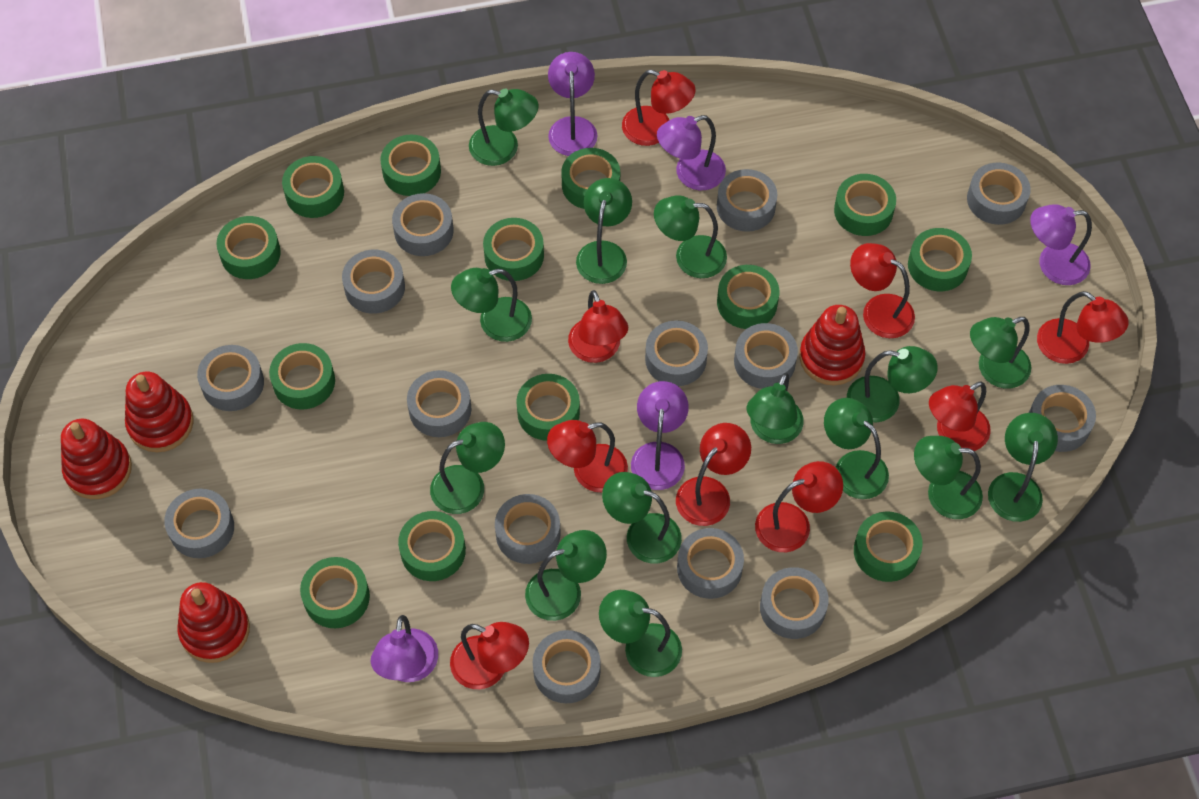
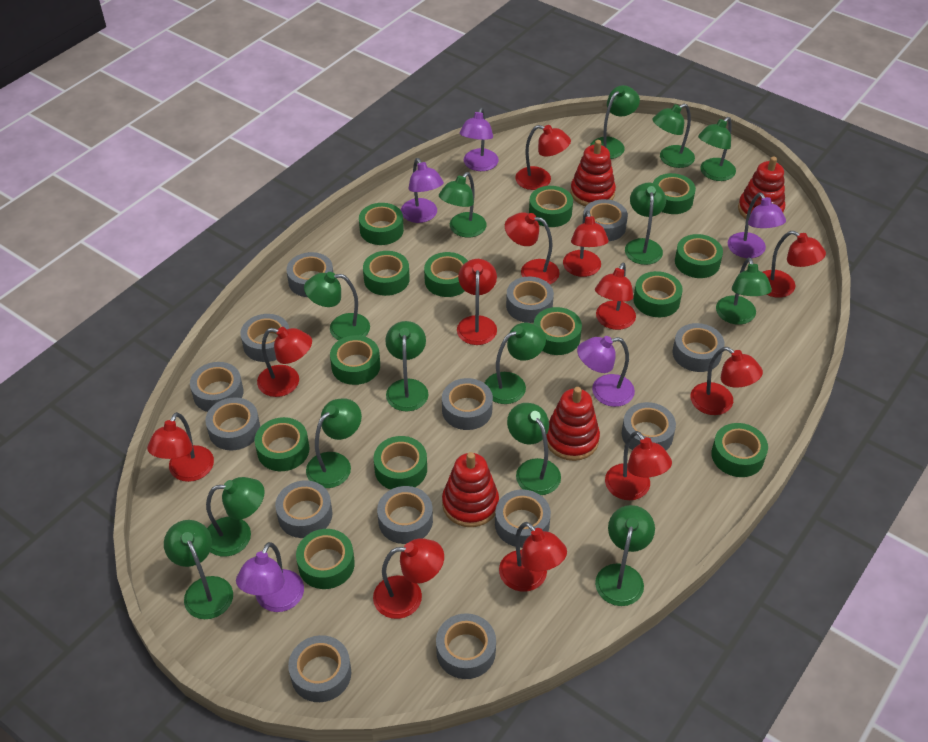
red lamp: [450,622,529,689] [547,420,628,492] [568,290,628,363] [622,70,696,146] [676,423,751,526] [755,461,843,552] [850,243,915,338] [929,381,991,451] [1037,291,1129,364] = 9 -> [147,412,214,482] [257,327,312,397] [373,538,444,619] [457,259,497,345] [499,522,567,592] [505,212,560,284] [515,125,571,190] [563,211,609,277] [595,263,636,330] [605,431,672,500] [690,347,763,415] [763,231,826,298] = 12

